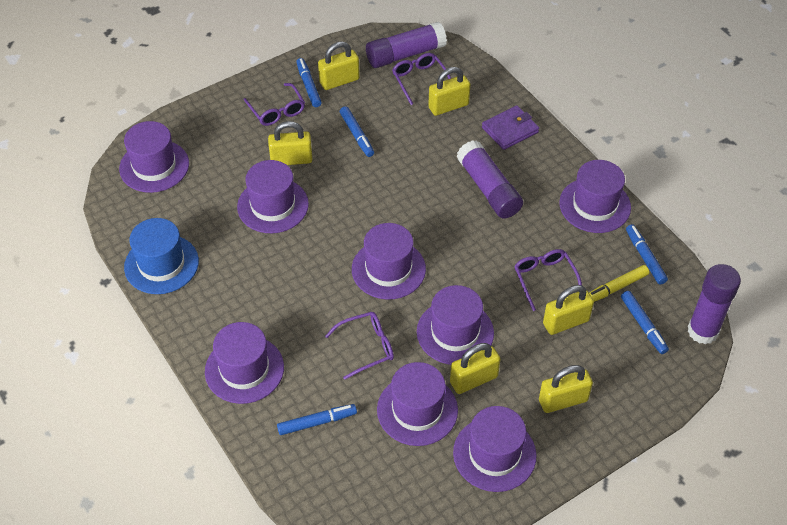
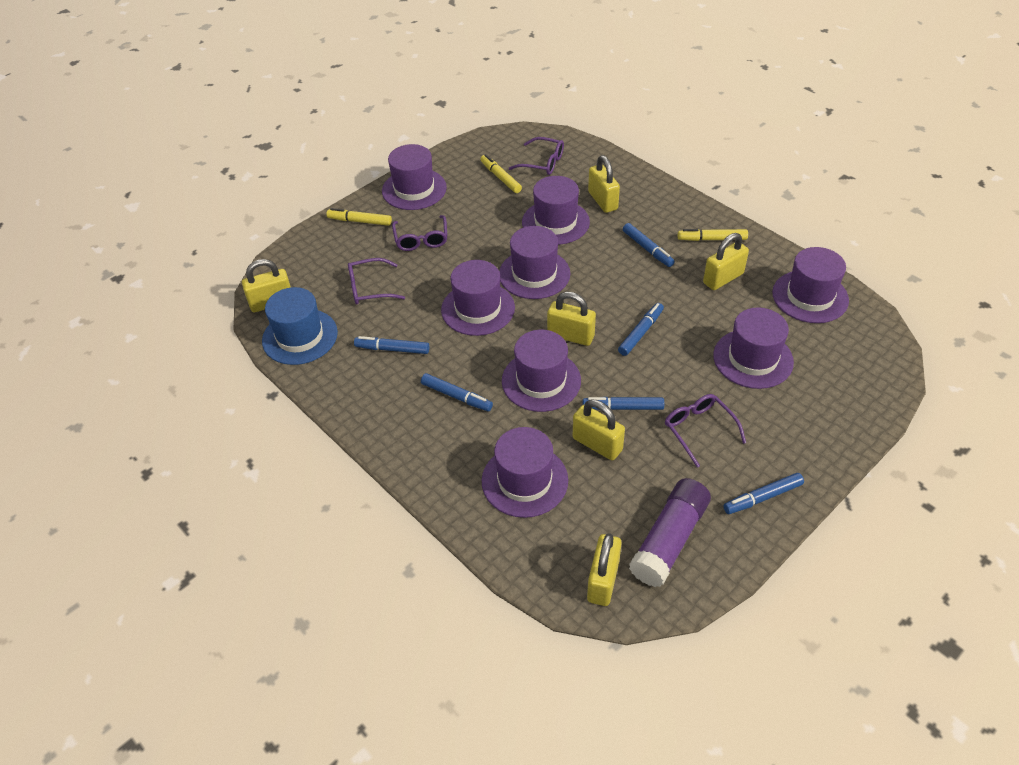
blue marker: [277,404,357,435] [296,58,322,107] [340,106,374,157] [621,291,669,354] [626,224,668,285] = 5 -> [354,336,429,354] [421,373,493,411] [583,397,664,410] [618,303,664,356] [623,223,675,267] [723,473,804,514] = 6
purple glue stick: [366,22,447,68] [456,140,523,218] [687,264,741,345] = 3 -> [629,478,711,587] = 1
purple wallet: [482,105,539,150] = 1 -> none = 0
yellow marker: [589,265,649,302] = 1 -> [327,208,392,226] [480,154,522,193] [678,229,748,241] = 3

